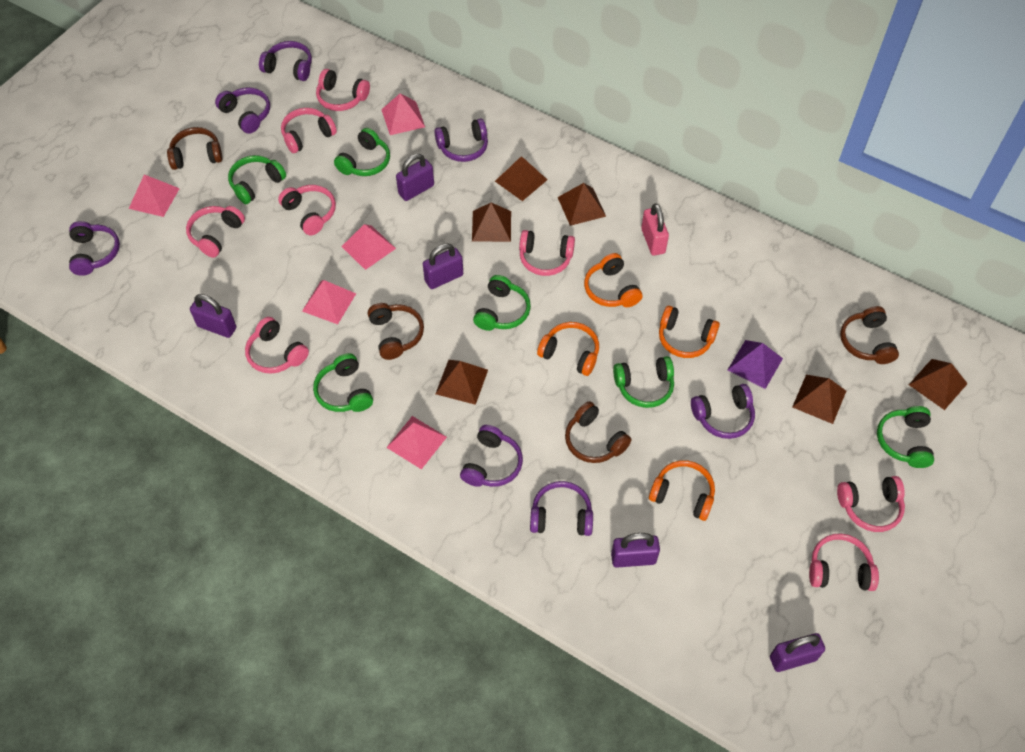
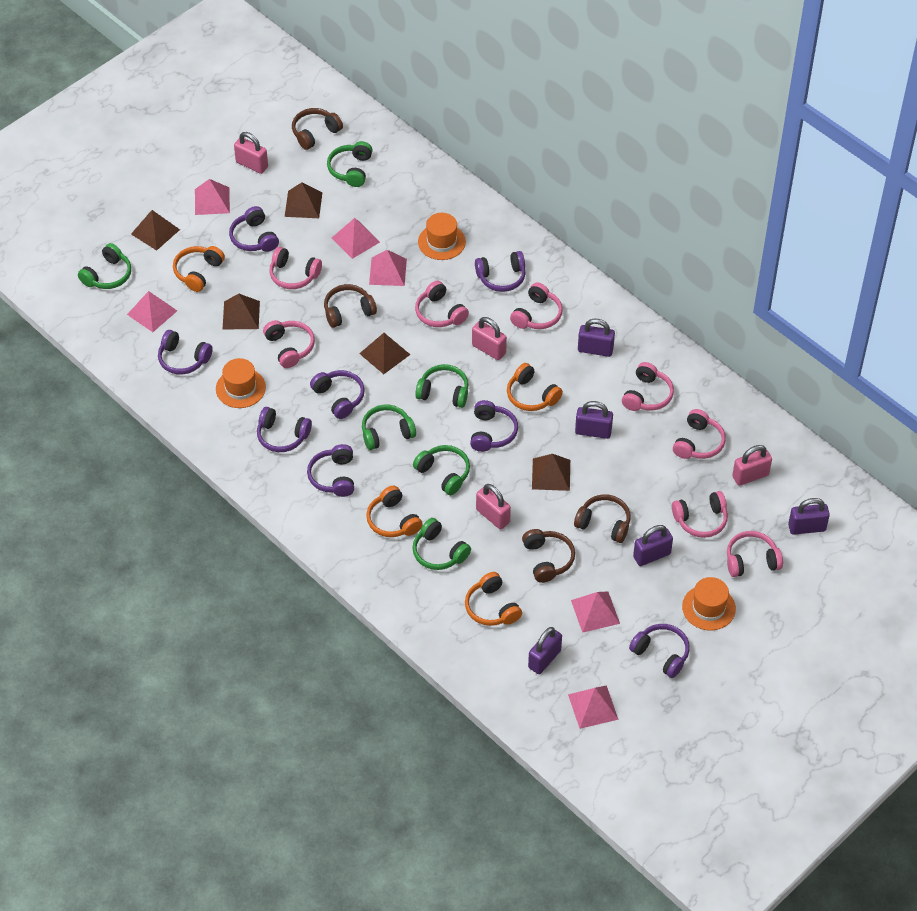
brown pyramid: [436,360,488,405] [472,203,511,242] [495,156,548,201] [558,183,606,226] [792,375,846,424] [909,359,968,410] = 6 -> [131,210,180,251] [223,294,260,329] [285,182,323,218] [359,333,410,374] [532,454,570,491] = 5
orange hat: none = 0 -> [216,358,266,408] [418,213,466,260] [682,577,736,631] = 3
pink padlock: [641,203,669,256] = 1 -> [234,132,268,174] [472,317,507,360] [476,484,511,529] [732,445,772,486] = 4
pink pyramid: [129,174,180,217] [302,280,356,324] [341,224,396,270] [381,93,425,135] [386,416,447,469] = 5 -> [127,291,177,332] [195,179,230,215] [332,218,380,259] [369,250,407,286] [568,685,619,729] [571,592,620,633] = 6
purple headphones: [69,221,120,276] [215,87,270,134] [259,41,312,81] [434,118,488,162] [460,425,523,487] [530,481,593,536] [691,384,755,439] = 7 -> [158,330,213,375] [229,206,279,252] [257,407,312,452] [307,444,354,497] [310,370,365,419] [470,400,518,452] [475,251,526,292] [629,624,690,678] = 8
purple pyramid: [728,340,783,389] = 1 -> none = 0

